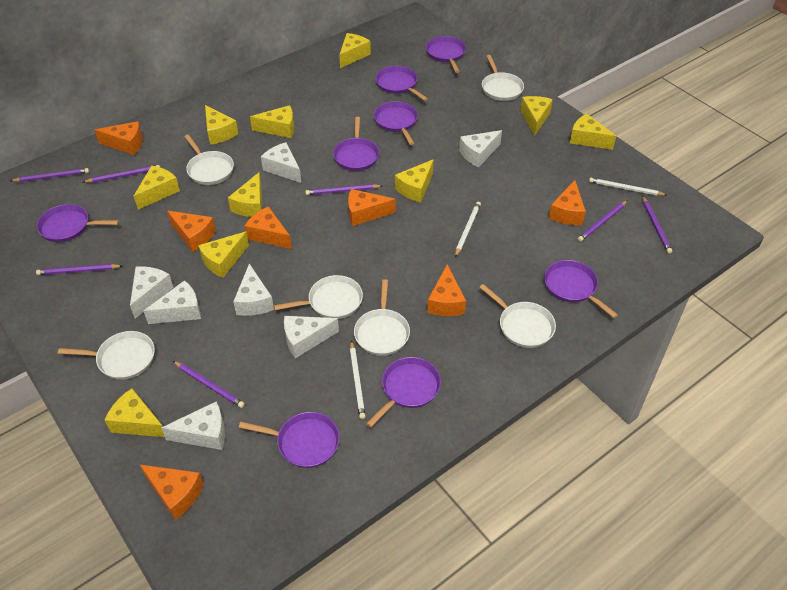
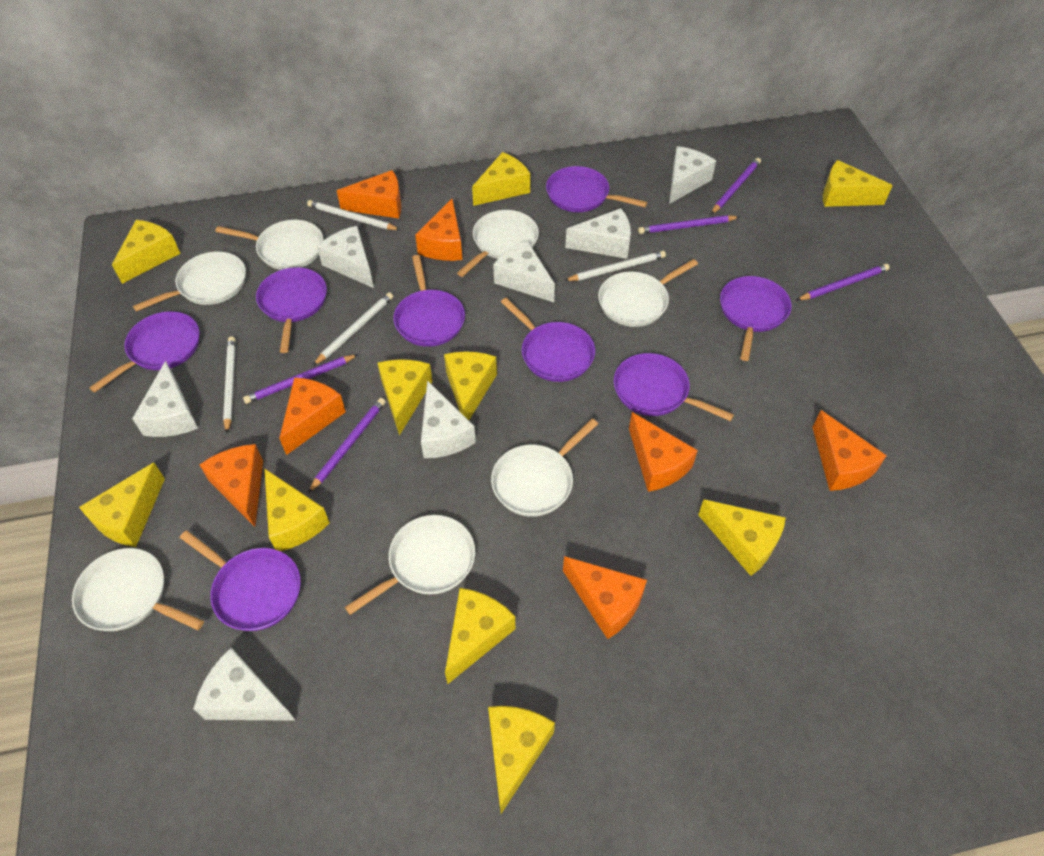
purple pencil: [11,168,89,182] [36,264,122,275] [83,165,160,183] [173,361,245,408] [305,184,382,195] [578,200,628,242] [642,196,672,254] = 7 -> [243,354,359,404] [308,398,386,493] [638,215,739,234] [711,158,761,214] [797,264,890,300] = 5
white pan: [58,331,155,380] [184,134,234,185] [274,275,363,319] [354,279,410,356] [479,284,556,348] [482,55,524,101] = 6 -> [72,548,204,631] [133,251,246,312] [215,220,323,270] [345,515,475,615] [457,210,539,277] [491,419,598,517] [598,259,698,327] = 7
white pencil: [350,340,366,419] [455,202,481,257] [589,178,667,196] = 3 -> [223,337,236,434] [307,200,400,230] [313,292,393,366] [564,251,666,281] = 4

